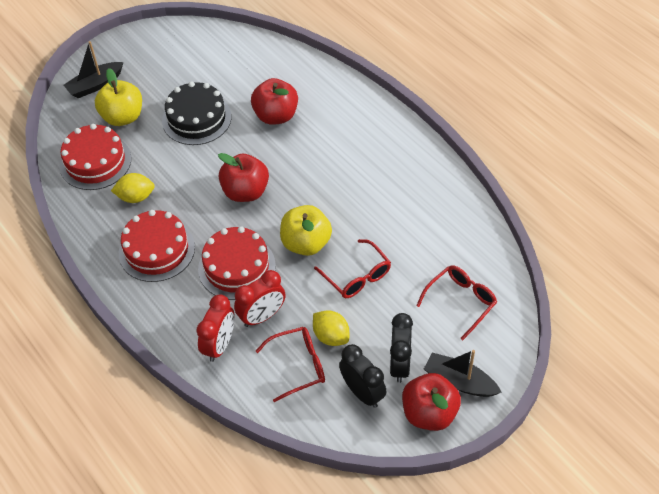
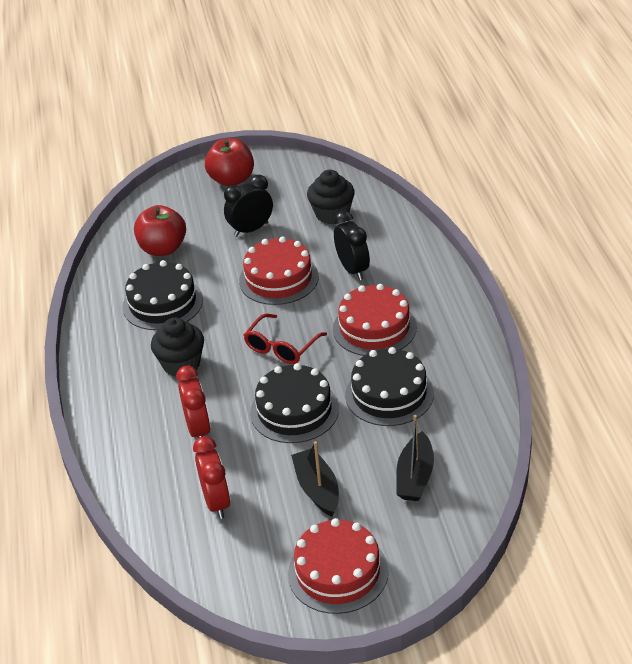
black cake: [162,82,231,145] = 1 -> [122,260,203,330] [250,363,339,443] [345,347,434,426] = 3
black cupcake: none = 0 -> [151,317,204,376] [307,170,355,224] = 2
red apple: [218,153,269,202] [251,78,298,125] [402,373,461,431] = 3 -> [134,205,186,256] [205,138,254,186] = 2
red glasses: [256,327,325,402] [314,239,391,298] [416,265,497,340] = 3 -> [244,314,327,364] = 1
yellow apple: [95,68,142,126] [280,205,332,256] = 2 -> none = 0
yellow lemon: [111,173,155,203] [313,310,349,346] = 2 -> none = 0

